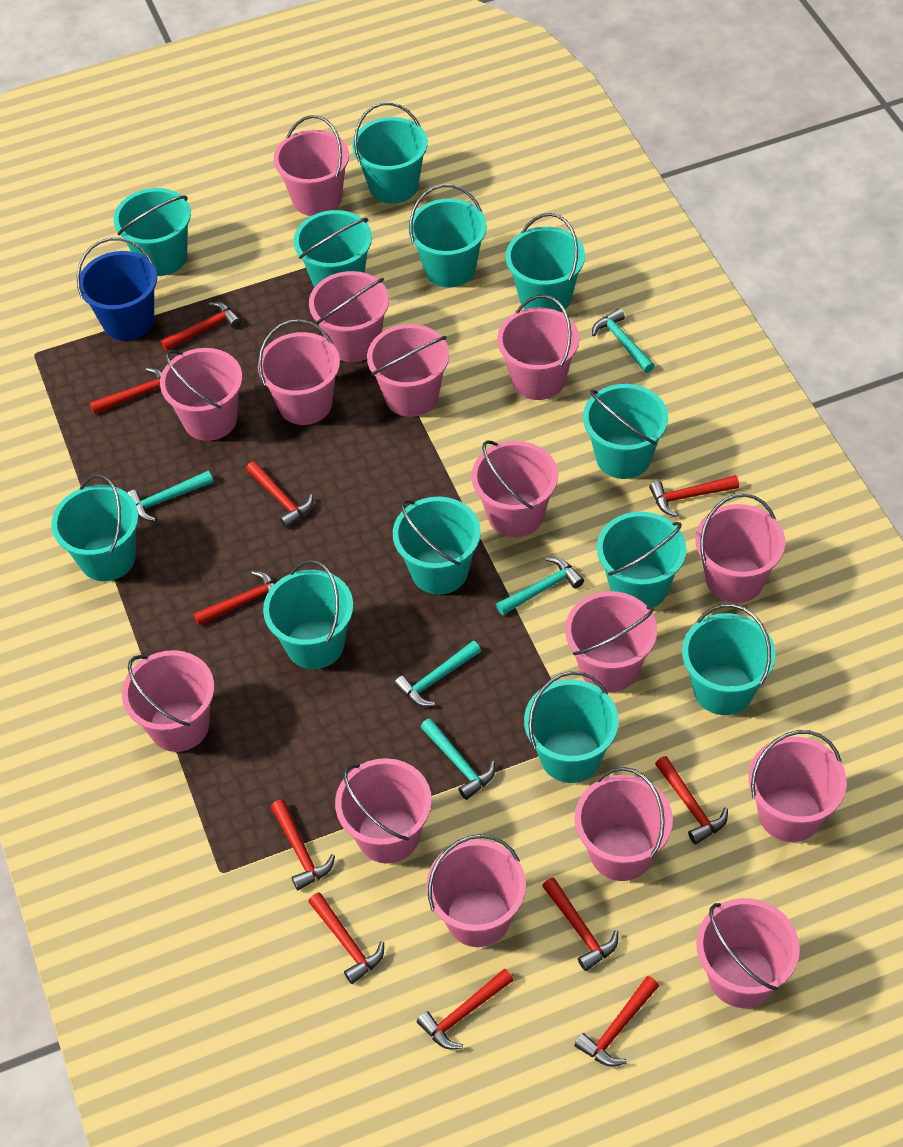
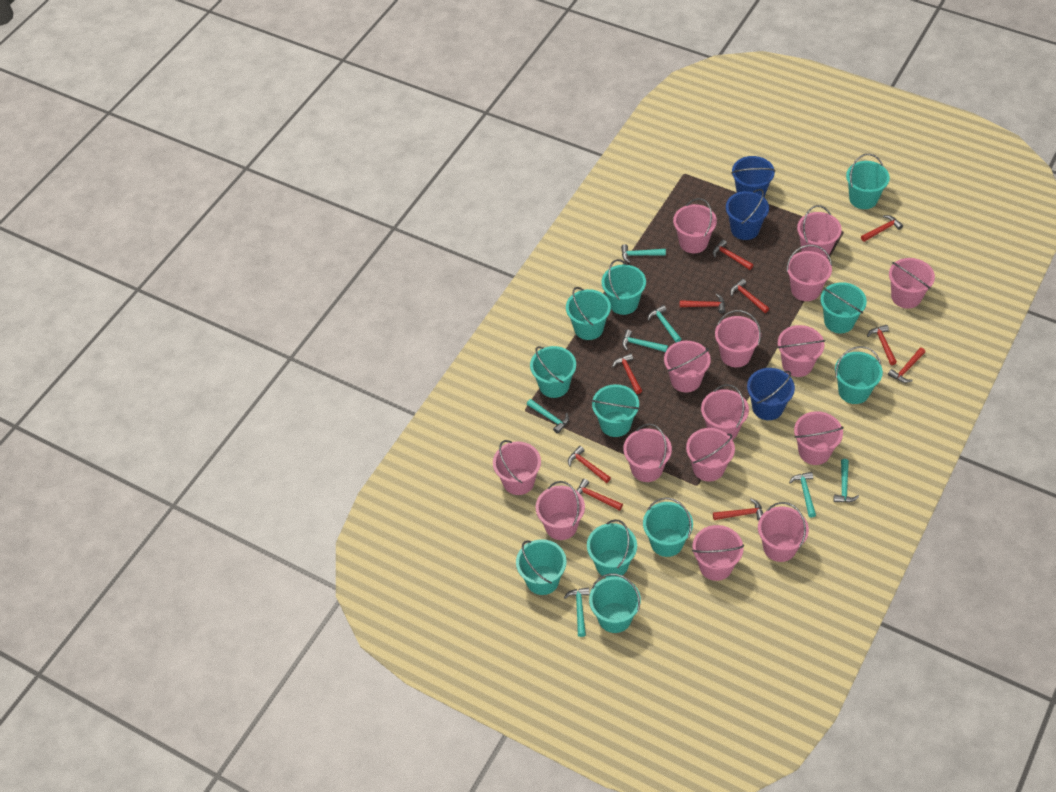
blue bucket: [77,238,157,341] = 1 -> [726,189,769,240] [731,156,775,197] [747,368,795,420] = 3
red hammer: [90,368,162,414] [161,302,241,351] [193,571,275,626] [246,461,313,528] [271,800,335,890] [308,892,384,984] [417,968,514,1049] [542,877,618,971] [574,976,659,1067] [649,475,739,517] [655,756,728,845] = 11 -> [568,446,611,483] [576,479,623,511] [612,353,642,394] [680,294,725,314] [713,239,753,270] [713,499,763,521] [730,279,769,313] [861,215,903,242] [867,325,897,365] [888,348,925,383] = 10
turquoise bucket: [51,474,139,581] [114,188,191,276] [263,560,353,669] [294,210,372,287] [352,102,428,204] [393,497,481,595] [408,184,487,288] [506,213,585,313] [524,671,619,783] [583,384,668,479] [597,512,687,608] [682,604,776,715] = 12 -> [516,539,567,595] [530,346,576,398] [566,287,611,340] [587,519,637,578] [589,573,641,633] [592,384,640,437] [601,259,646,315] [643,497,693,557] [820,282,867,333] [835,346,883,404] [846,154,890,209] = 11
turquoise hammer: [128,471,213,521] [394,641,481,707] [420,718,495,800] [496,557,584,615] [592,308,655,373] = 5 -> [527,399,569,434] [564,587,590,637] [621,244,666,263] [622,330,668,352] [648,305,681,342] [789,472,816,517] [833,459,859,502] = 7

